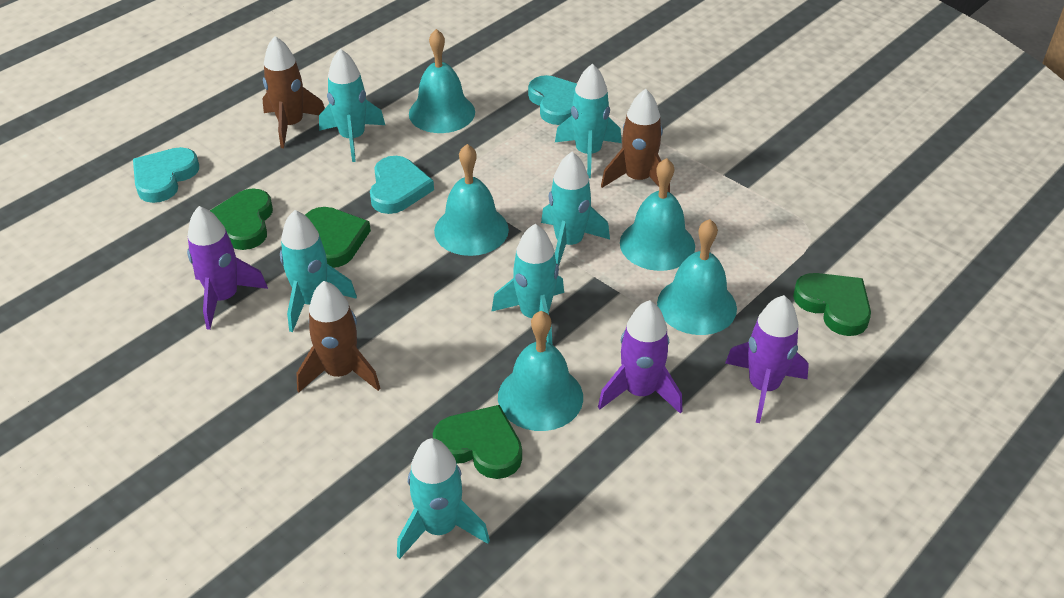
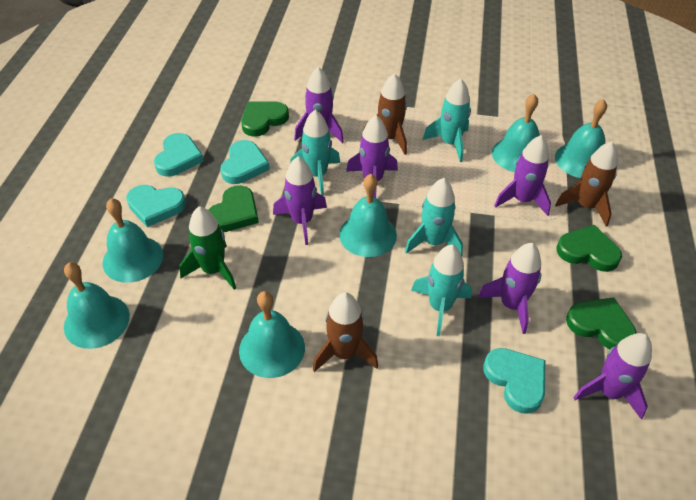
green rocket: none = 0 -> [179,206,236,290] = 1
purple rocket: [187,206,268,330] [598,300,682,414] [725,295,809,423] = 3 -> [273,157,327,245] [294,67,344,143] [346,115,398,198] [477,243,541,334] [494,135,551,216] [573,333,652,419] = 6
turquoise bell: [409,29,475,133] [434,144,509,256] [498,311,583,431] [620,158,695,271] [657,219,737,335] = 5 -> [64,262,130,349] [103,198,163,283] [239,291,305,378] [339,174,397,257] [492,94,540,172] [555,99,607,178] = 6
turquoise heart: [133,147,199,203] [370,156,434,214] [528,75,577,125] = 3 -> [126,185,186,227] [154,133,204,176] [220,140,270,184] [483,348,545,414] = 4
turquoise rocket: [280,210,357,332] [319,49,385,162] [397,438,490,559] [491,224,564,344] [541,152,610,266] [555,63,622,178] = 6 -> [290,110,340,196] [405,178,463,256] [411,245,472,336] [423,78,471,162] = 4

